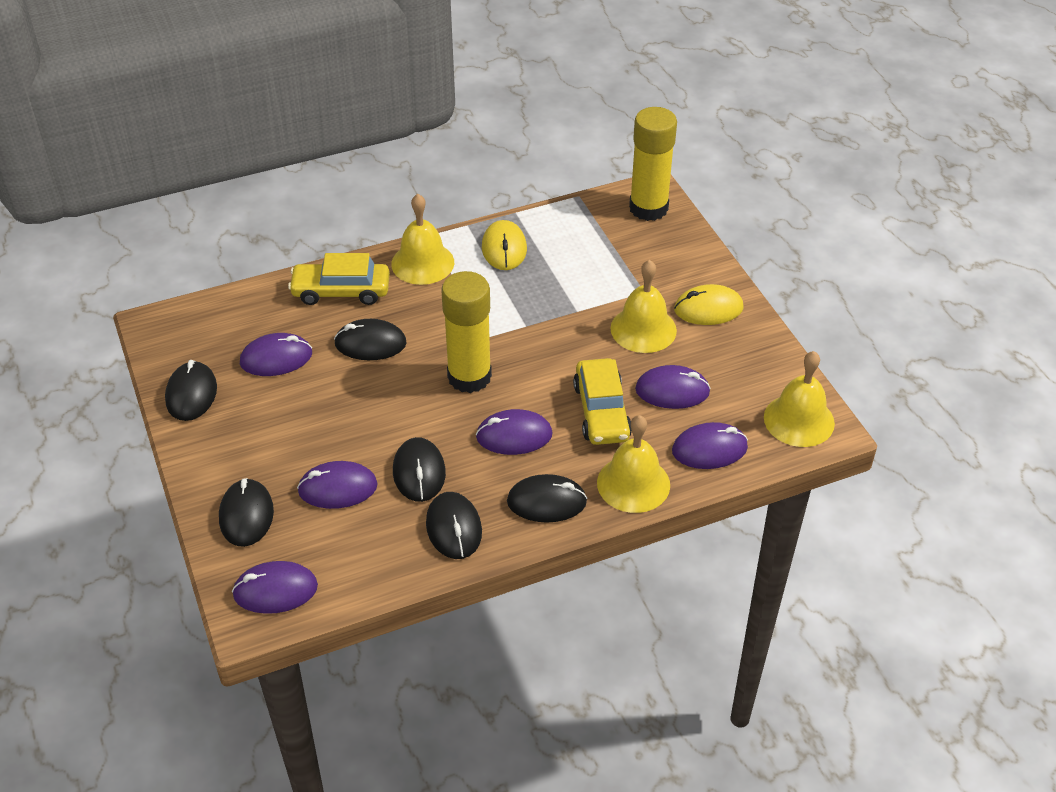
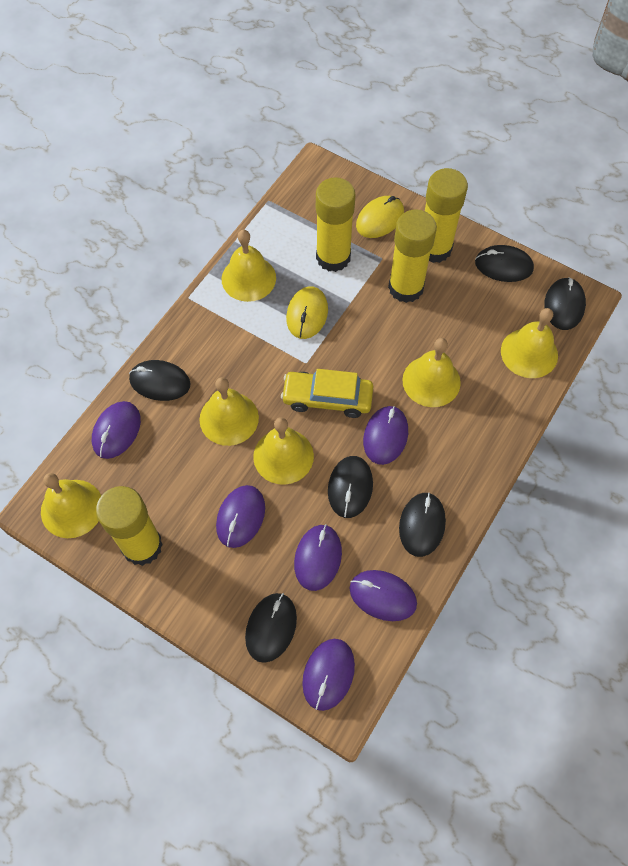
yellow bell: [391,194,454,285] [597,415,670,513] [610,260,677,353] [764,351,835,447] = 4 -> [41,473,101,538] [199,377,259,446] [222,229,276,302] [253,417,314,485] [402,338,461,407] [501,308,558,378] = 6
yellow car: [288,253,390,305] [573,358,632,445] = 2 -> [281,369,373,418] = 1
yellow glue stick: [441,271,492,393] [629,107,677,221] = 2 -> [96,486,163,566] [316,177,356,272] [388,209,437,303] [425,168,468,263] = 4

